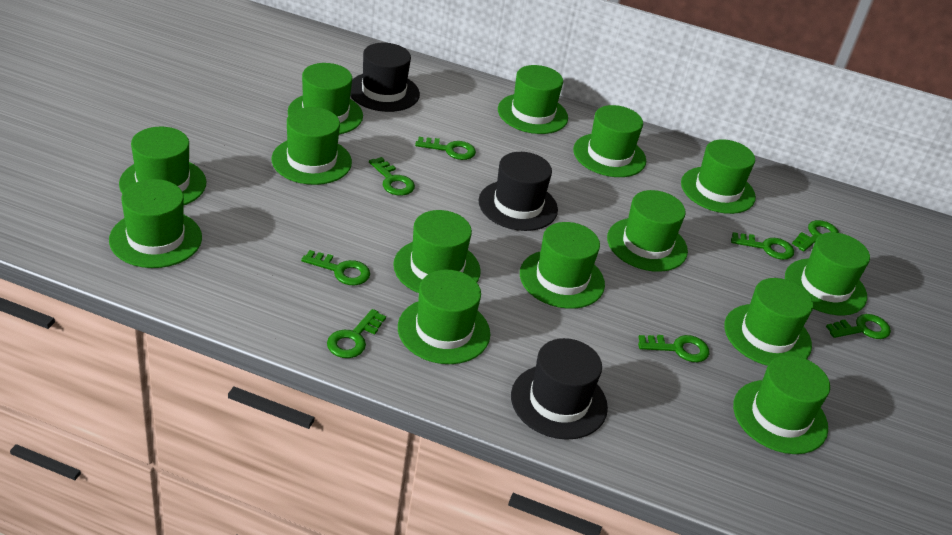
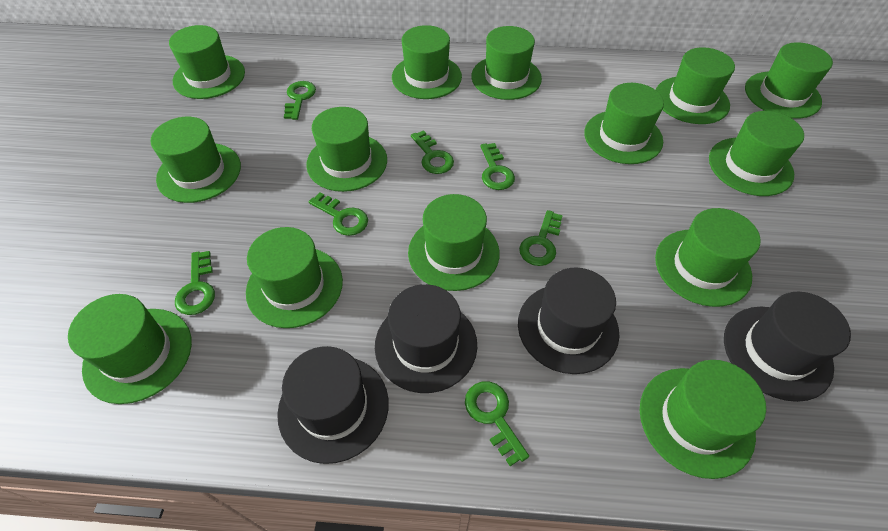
black hat: [350,43,420,112] [479,152,558,231] [511,338,608,440] = 3 -> [277,346,389,464] [375,284,477,393] [518,268,619,374] [724,292,851,402] = 4
green key: [301,250,370,285] [327,309,386,358] [369,157,415,196] [415,137,476,160] [638,335,709,362] [731,232,794,260] [792,220,839,252] [826,314,891,339] = 8 -> [175,251,215,315] [284,81,316,120] [308,192,368,236] [411,130,454,174] [465,381,529,466] [480,143,515,190] [519,210,563,266] = 7

